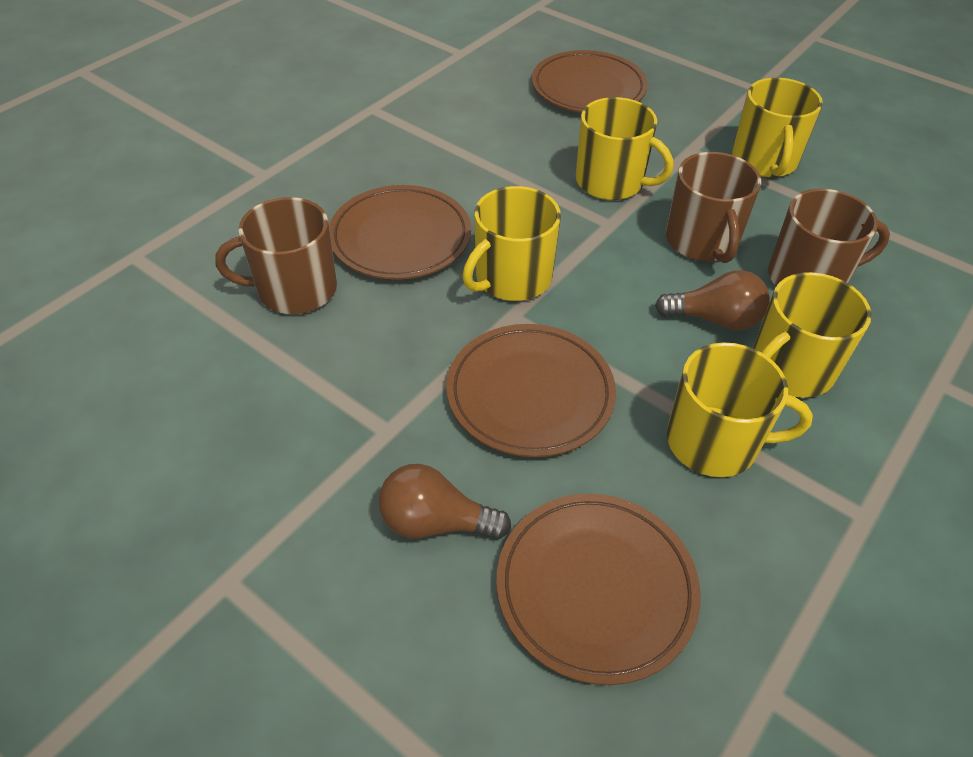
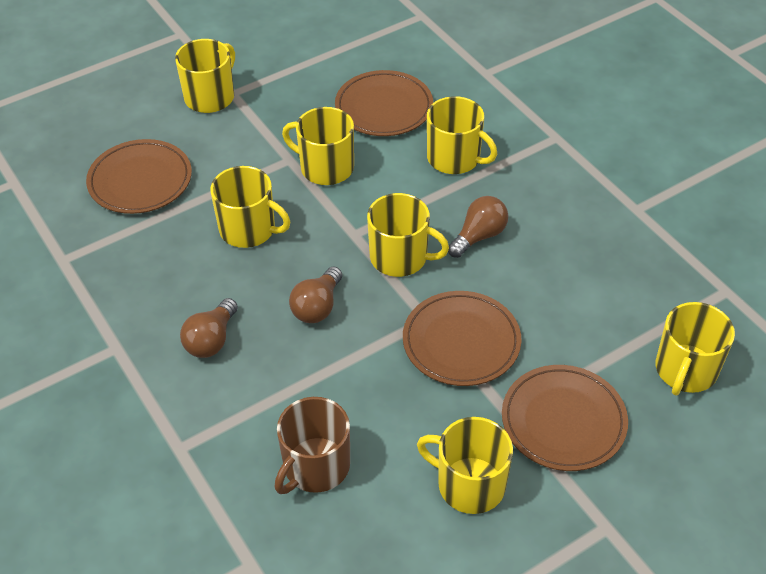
brown light bulb: [378,464,511,539] [655,270,770,331] = 2 -> [180,298,238,358] [289,266,342,323] [448,196,508,258] = 3
brown mug: [215,197,337,314] [666,152,761,263] [768,189,890,286] = 3 -> [275,397,350,494] = 1
yellow mug: [462,186,561,301] [576,97,673,200] [667,342,813,477] [732,78,823,177] [753,272,872,398] = 5 -> [175,39,235,113] [210,166,290,248] [282,107,354,185] [367,193,449,277] [417,417,513,514] [427,96,497,174] [655,302,735,396] = 7

